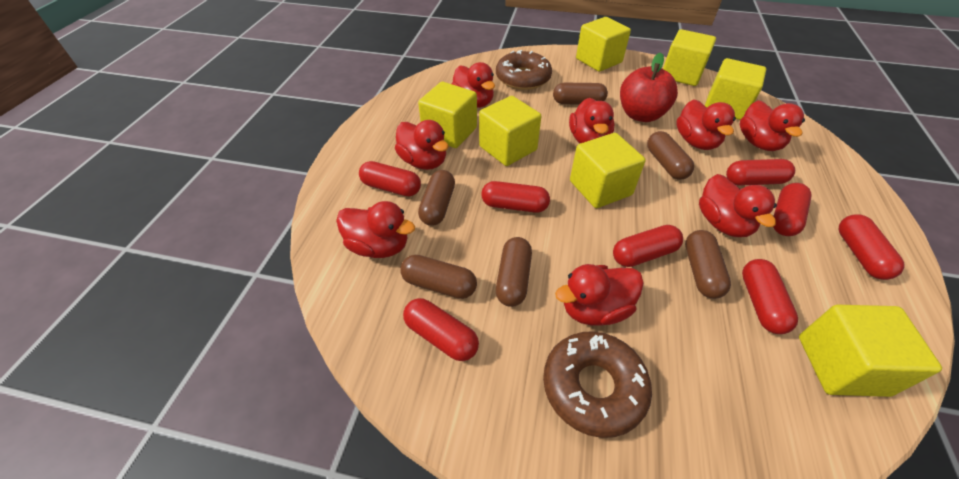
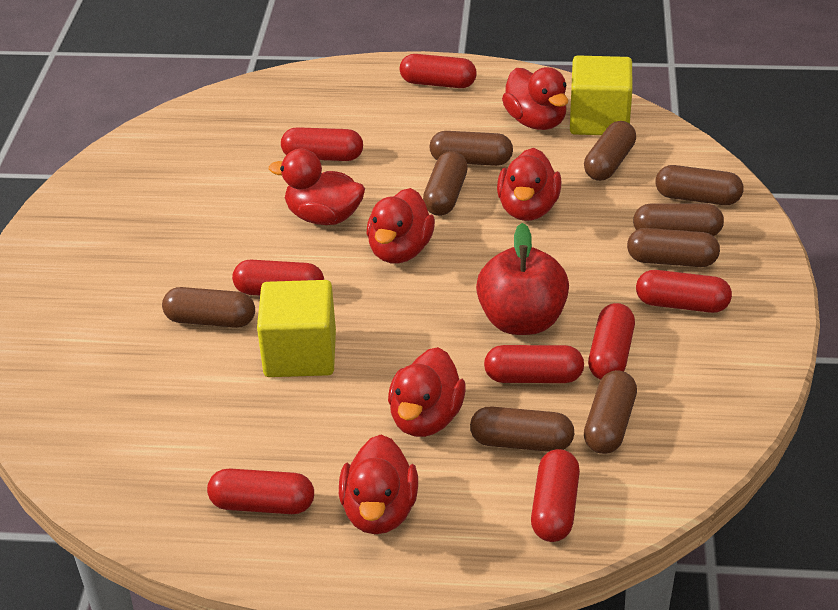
brown capsule: [400,255,477,299] [418,170,455,226] [496,237,532,307] [553,83,608,104] [647,131,694,180] [685,230,731,299] = 6 -> [162,287,255,328] [423,151,468,216] [430,131,513,166] [470,406,574,452] [584,121,636,181] [584,370,637,454] [627,228,720,267] [633,203,724,236] [656,165,744,205] = 9
brown donut: [496,50,552,90] [543,331,652,438] = 2 -> none = 0
red duck: [336,201,415,258] [395,120,449,170] [451,62,495,108] [555,264,644,326] [569,98,615,143] [676,99,736,150] [699,174,777,237] [739,100,805,151] = 8 -> [269,149,365,225] [339,435,418,534] [366,188,435,263] [388,347,466,437] [497,148,561,221] [502,67,568,130] = 6
yellow cube: [418,82,477,148] [479,96,541,166] [570,133,646,208] [576,17,631,72] [663,29,716,86] [705,58,766,120] [799,305,942,397] = 7 -> [257,280,336,377] [570,55,633,135] = 2

